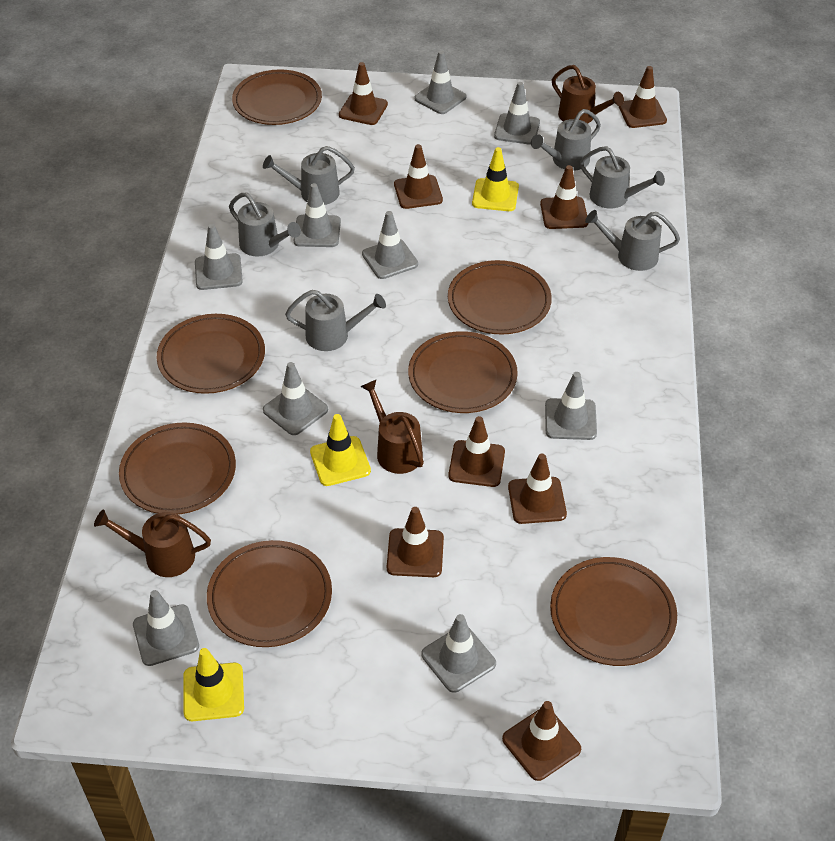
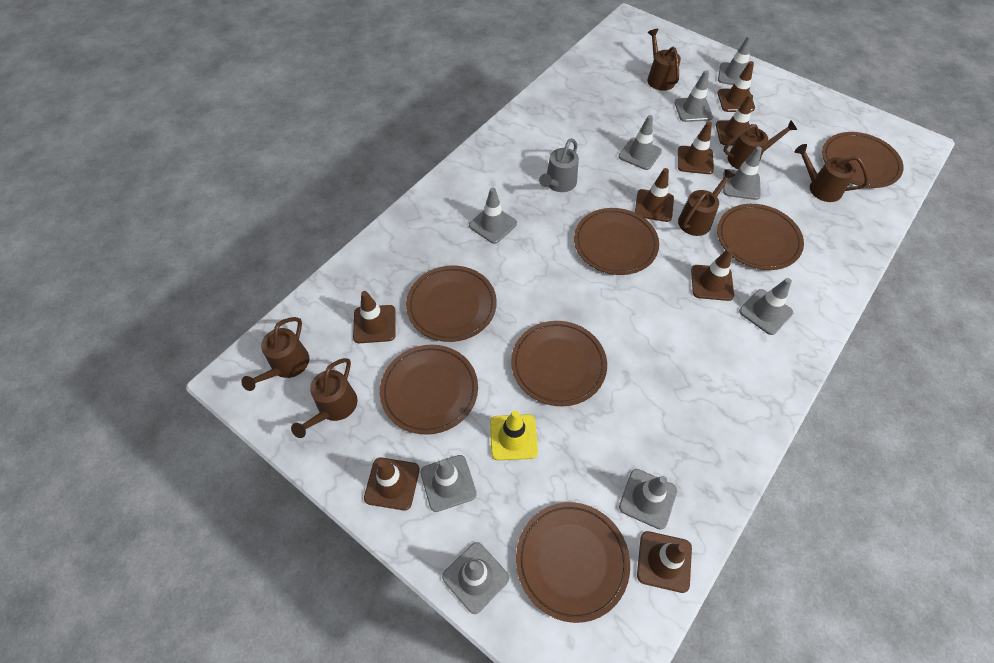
brown watering can: [94,510,211,577] [360,380,424,474] [552,65,624,124] = 3 -> [241,317,309,391] [291,358,357,438] [647,29,681,91] [678,169,736,236] [724,120,797,169] [795,144,869,202] = 6
grey watering can: [229,192,301,257] [263,146,355,205] [285,290,386,351] [531,109,601,171] [580,146,665,208] [585,210,680,271] = 6 -> [539,138,579,192] = 1
yellow traffic cone: [183,648,244,721] [310,414,371,486] [472,147,519,211] = 3 -> [490,410,538,460] = 1

